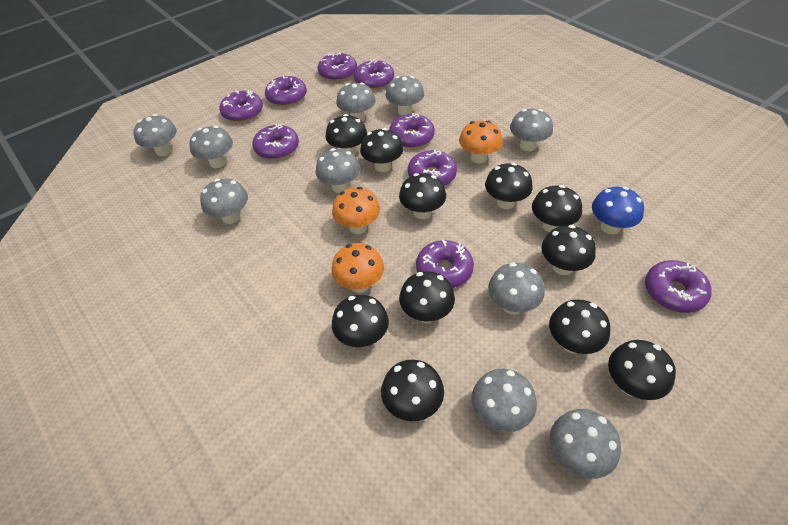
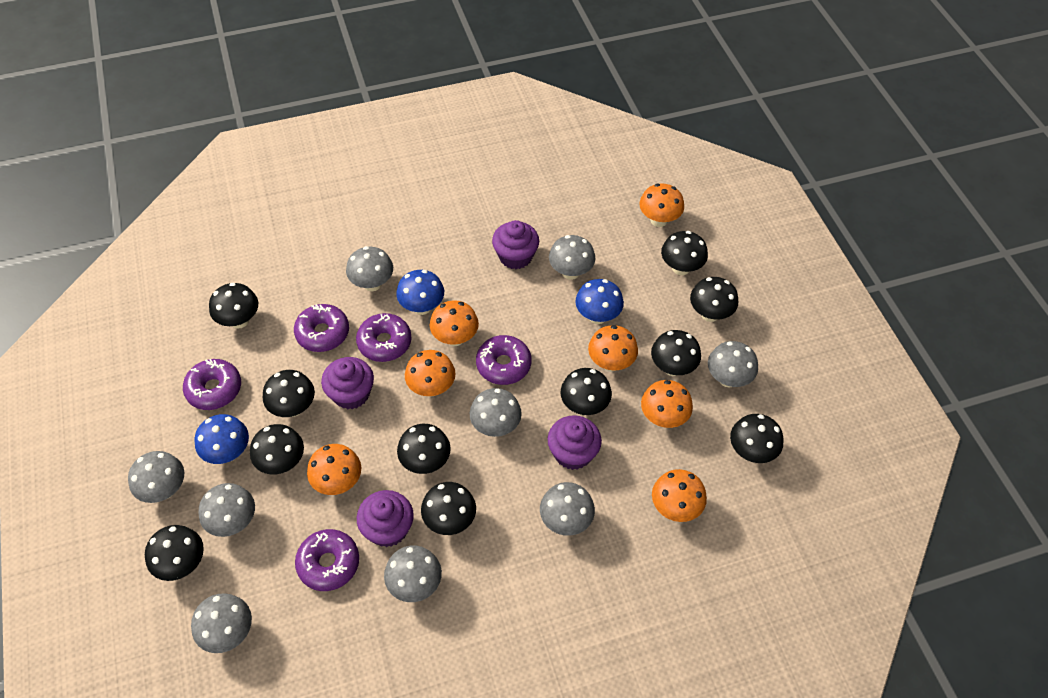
blue mushroom: [592,187,644,234] = 1 -> [195,414,249,464] [396,270,444,315] [575,279,624,324] = 3
grey mushroom: [133,114,177,156] [189,126,233,168] [200,179,248,224] [316,148,360,193] [336,82,375,122] [385,76,424,115] [471,369,537,432] [488,263,545,315] [510,109,553,151] [550,409,621,479] = 10 -> [128,451,184,503] [191,593,252,653] [198,483,255,537] [346,246,393,291] [384,545,442,602] [470,388,522,437] [540,482,595,536] [549,235,595,280] [708,341,758,387] = 9
orange mushroom: [331,243,384,293] [332,187,380,234] [459,120,503,164] = 3 -> [307,444,361,495] [405,350,455,397] [430,300,479,346] [588,325,638,371] [639,183,684,227] [641,380,693,428] [652,469,707,522] = 7
purple cupcake: none = 0 -> [321,357,374,410] [357,490,414,547] [492,220,539,269] [547,415,602,470] = 4
purple donut: [219,90,263,122] [252,124,299,160] [265,76,307,106] [317,52,357,81] [354,59,394,90] [389,113,435,148] [408,150,457,186] [416,240,474,288] [645,260,712,313] = 9 -> [183,359,241,410] [294,304,349,352] [295,529,359,591] [356,313,412,362] [476,335,532,385] = 5

